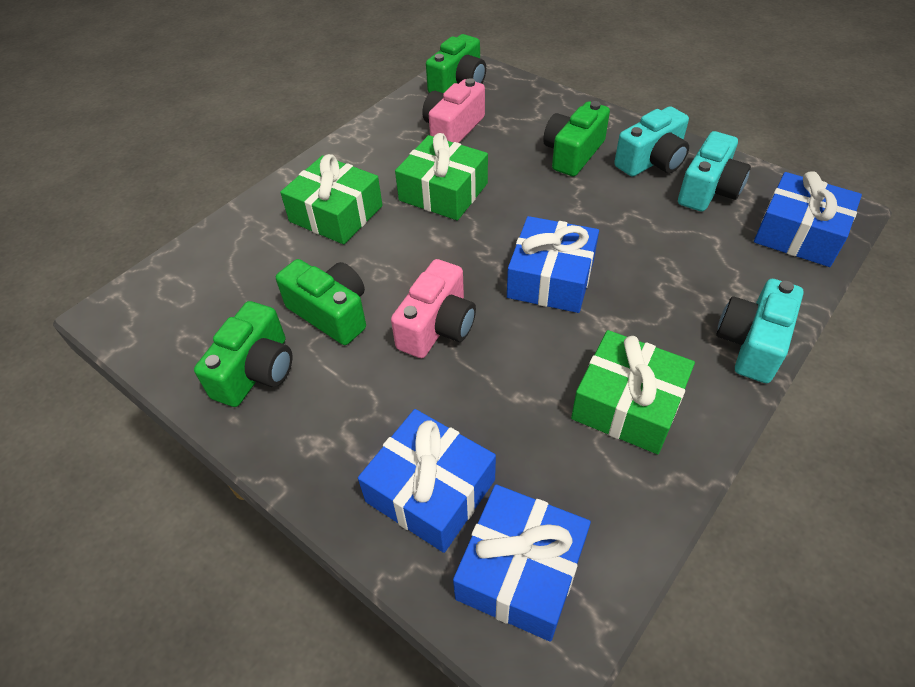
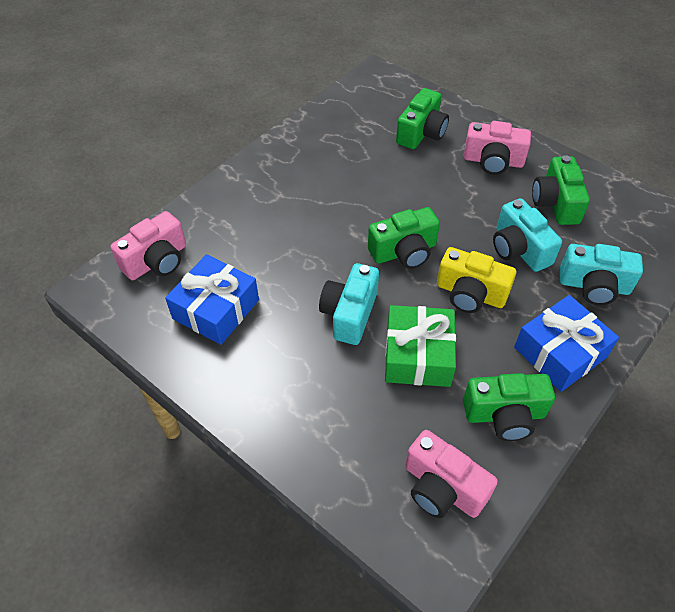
blue gift: [358,409,496,553] [453,484,591,642] [507,216,599,313] [754,171,862,267] = 4 -> [165,254,259,345] [514,295,619,392] = 2
green gift: [280,154,383,244] [395,133,488,220] [571,330,695,454] = 3 -> [385,305,456,387] = 1
pink camera: [391,259,476,358] [422,78,485,143] = 2 -> [110,211,186,280] [405,430,498,518] [464,121,531,175] = 3
yellow camera: none = 0 -> [437,247,516,313] = 1

